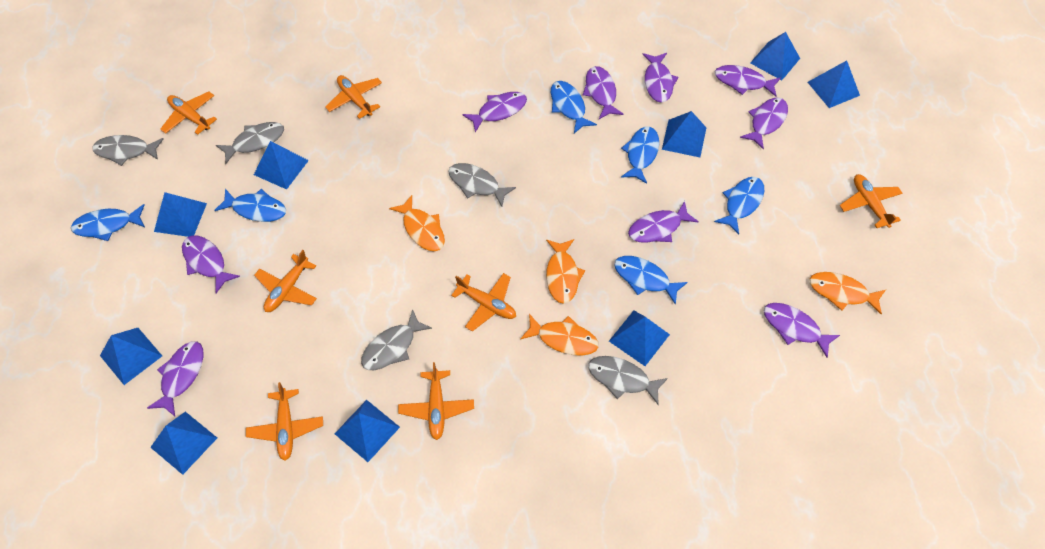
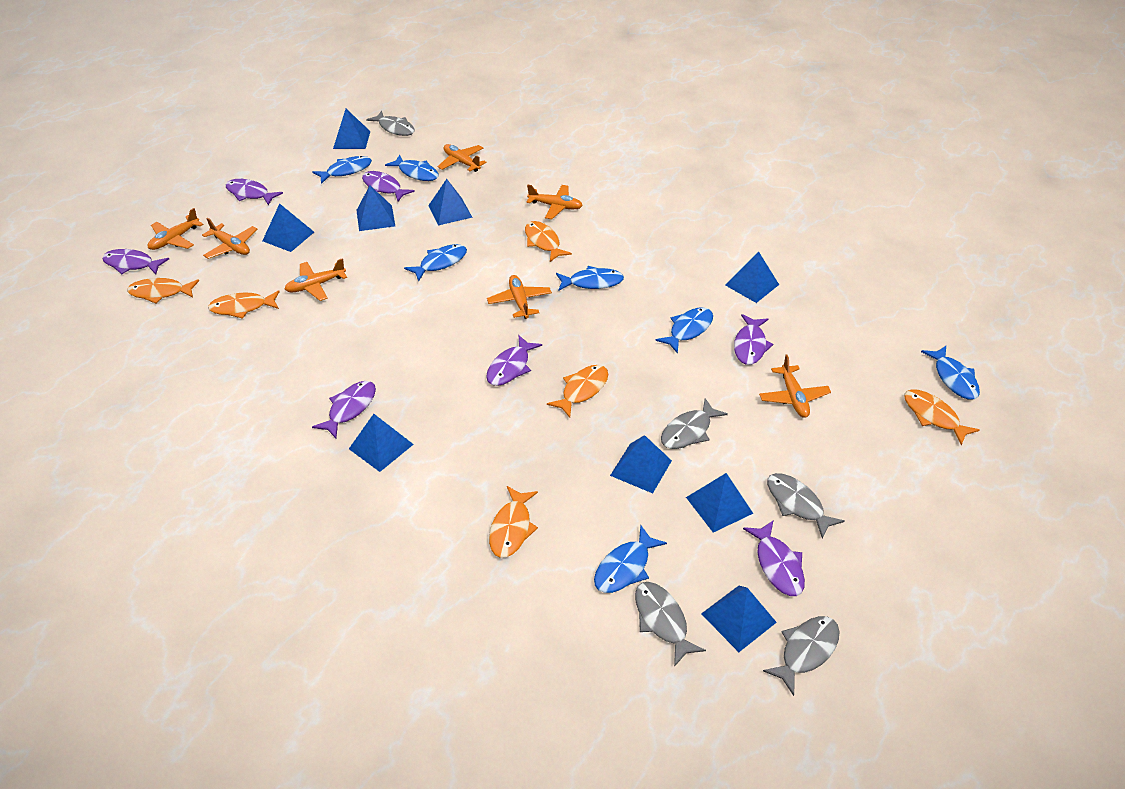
blue fish: [71,204,145,241] [214,189,286,222] [551,81,597,133] [614,256,688,305] [621,127,659,184] [714,177,764,235] = 6 -> [312,156,372,184] [385,155,439,181] [404,244,467,281] [556,266,624,291] [594,525,667,593] [655,307,713,354] [921,346,980,400] = 7
orange fish: [389,195,445,251] [520,314,599,356] [546,239,585,304] [809,272,886,314] = 4 -> [127,278,199,303] [208,290,280,319] [489,486,538,558] [525,221,572,262] [547,365,608,418] [904,389,980,445] = 6
purple fish: [147,341,204,416] [182,236,240,293] [462,92,527,132] [583,66,624,119] [628,201,699,243] [642,53,678,103] [715,65,781,97] [740,97,788,149] [764,303,840,358] = 9 -> [102,249,169,274] [226,179,283,206] [312,381,376,438] [362,171,415,201] [486,335,542,386] [734,314,774,365] [743,521,805,596] = 7

